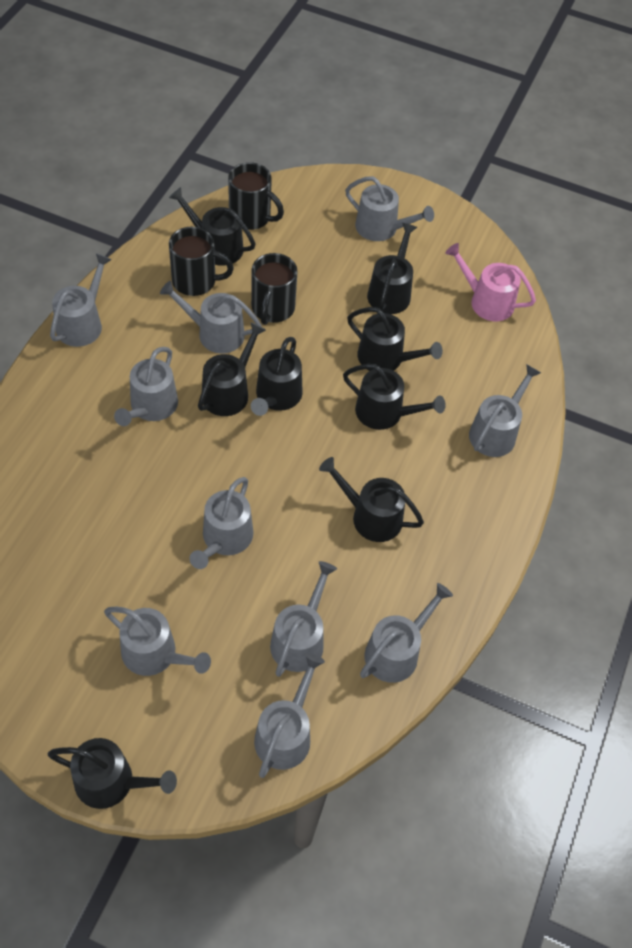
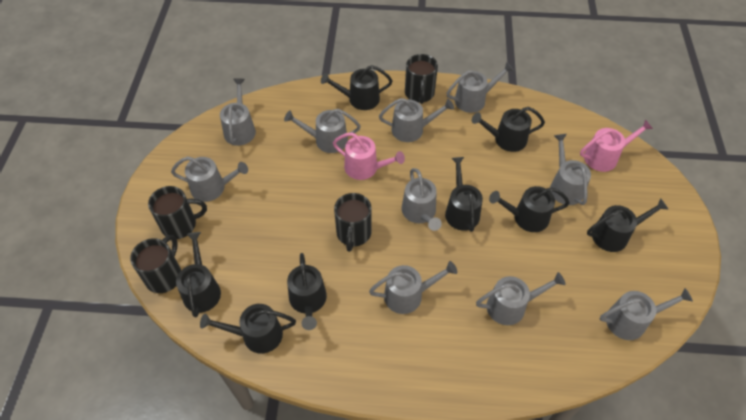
black mug: [169,227,234,296] [228,162,284,230] [251,253,298,325] = 3 -> [130,235,181,293] [148,186,207,239] [334,193,372,252] [405,54,438,104] = 4
pink watering can: [445,243,536,321] = 1 -> [333,132,405,180] [580,119,653,172] = 2

